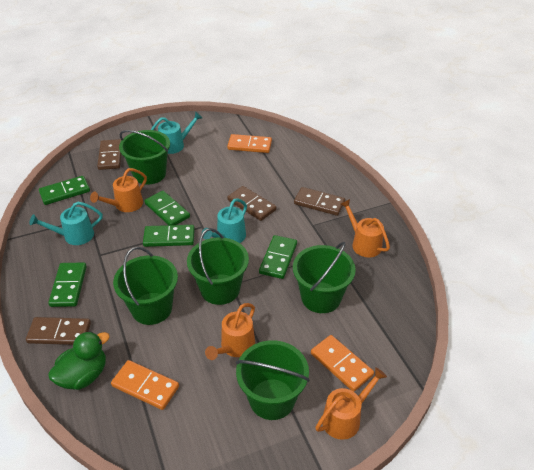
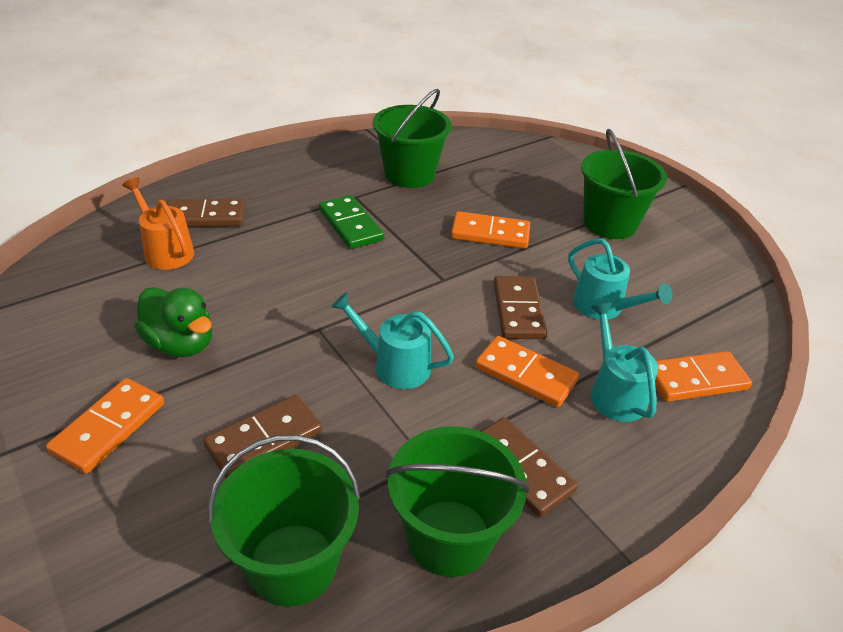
green bucket: [113,247,178,325] [119,130,170,185] [187,228,249,305] [236,340,309,420] [293,242,356,313] = 5 -> [208,435,361,607] [373,89,452,188] [385,426,529,577] [581,129,667,239] = 4
green domino: [39,176,90,205] [48,262,87,307] [143,225,195,247] [144,191,190,225] [259,235,297,279] = 5 -> [319,195,384,249] = 1
orange domino: [111,360,179,410] [227,134,272,153] [311,335,374,392] = 3 -> [46,378,164,474] [451,211,530,249] [475,336,579,407] [655,351,752,402] = 4
orange watering can: [90,168,147,212] [205,303,255,360] [315,367,387,440] [340,199,390,258] = 4 -> [122,177,194,270] = 1

